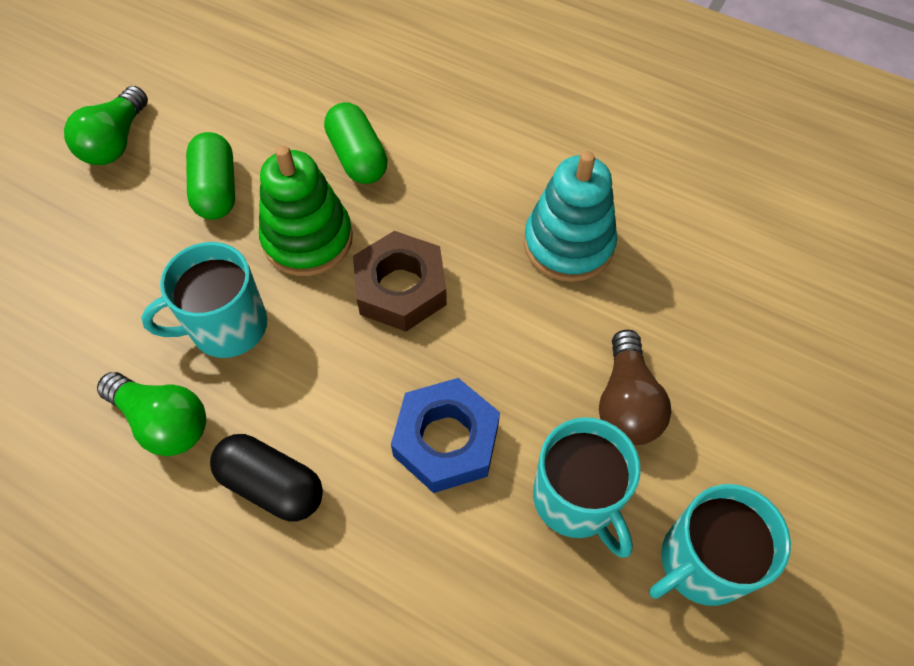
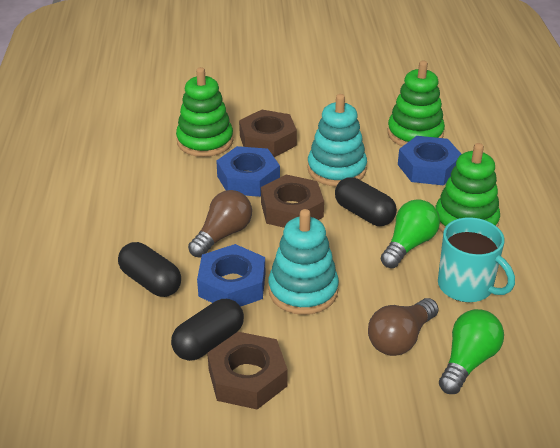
black capsule: [210,434,323,521] = 1 -> [118,242,181,297] [171,299,244,361] [335,177,397,226] = 3
blue nut: [391,378,500,493] = 1 -> [197,244,265,307] [216,146,280,197] [398,136,461,186] = 3
brown light bulb: [599,330,671,445] = 1 -> [188,190,252,257] [368,298,439,356] = 2
brown nut: [353,231,447,332] = 1 -> [207,332,288,410] [239,110,297,157] [261,174,324,228] = 3
green capsule: [186,132,235,220] [324,102,388,184] = 2 -> none = 0
green stacking toy: [259,145,353,276] = 1 -> [176,67,233,157] [388,61,445,146] [436,143,500,232] = 3
turquoise mug: [141,242,267,358] [533,417,641,558] [649,484,791,606] = 3 -> [438,217,515,302] = 1
turquoise stacking toy: [524,151,617,282] = 1 -> [268,209,339,315] [307,94,367,187] = 2

